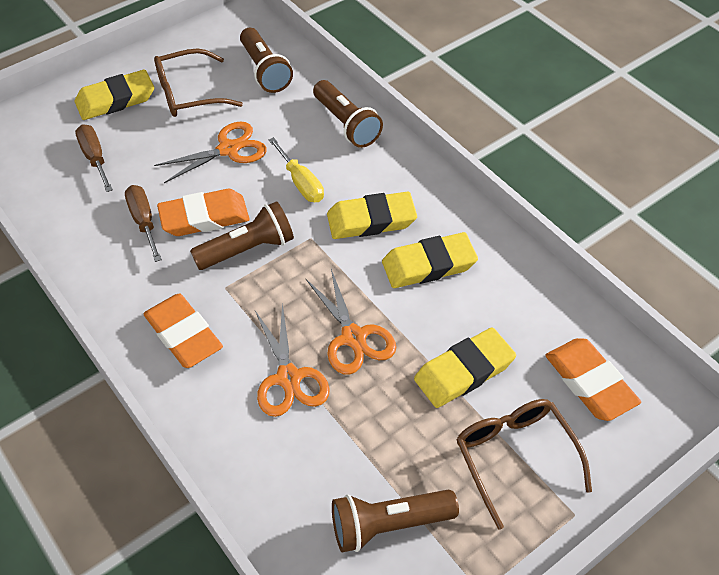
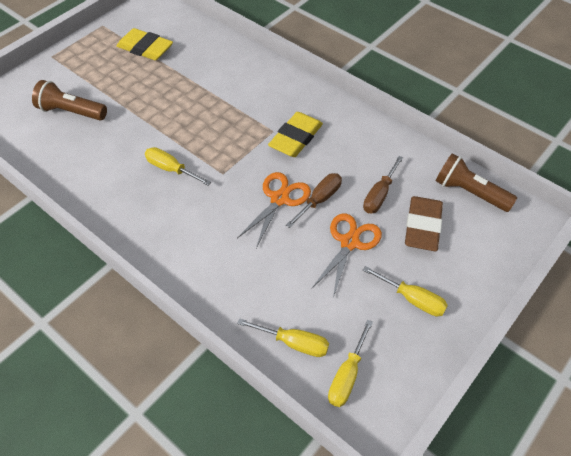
brown eraser: none = 0 -> [405,196,443,251] = 1
brown flashlight: [190,201,294,270] [240,28,293,93] [313,80,383,148] [332,489,459,552] = 4 -> [32,80,107,120] [436,153,517,212] = 2
brown glasses: [154,49,243,117] [456,399,592,530] = 2 -> none = 0
orange eraser: [144,293,223,368] [157,189,250,236] [545,338,641,421] = 3 -> none = 0
orange scissors: [154,121,267,183] [255,303,330,417] [305,269,396,375] = 3 -> [237,172,311,248] [311,213,382,297] = 2
yellow eraser: [75,70,154,120] [327,192,417,239] [382,232,478,288] [414,327,516,408] = 4 -> [116,28,173,60] [268,112,323,157] = 2
yellow screwdriver: [269,137,324,202] = 1 -> [145,147,211,185] [237,318,329,357] [328,319,373,407] [363,266,448,316] = 4

